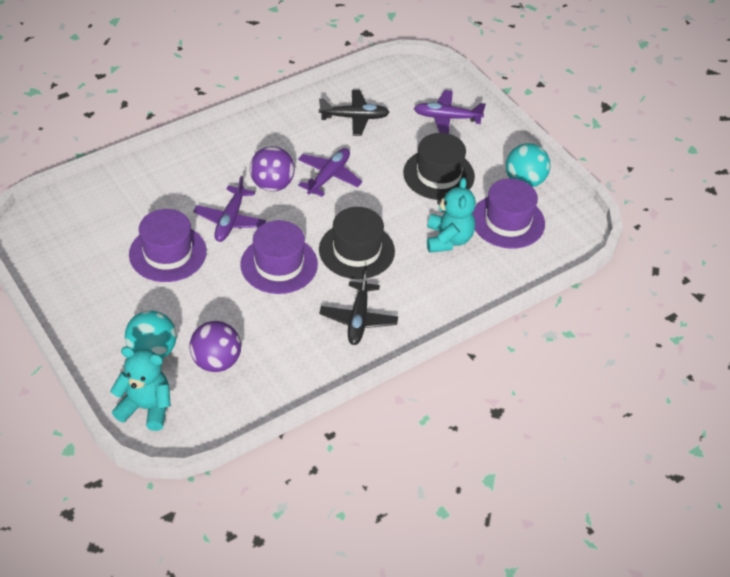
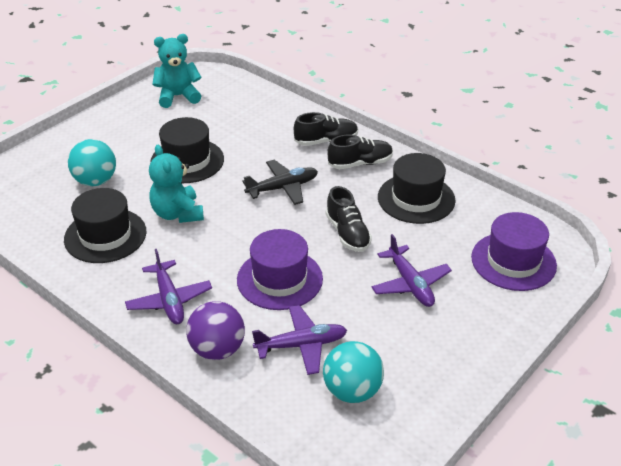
black hat: [319,207,395,279] [403,133,475,200] = 2 -> [64,188,147,263] [150,117,224,183] [378,153,456,224] = 3
black plane: [319,90,390,136] [319,270,398,345] = 2 -> [242,160,318,205] = 1
black shoe: none = 0 -> [294,112,358,146] [326,186,372,252] [327,135,393,169] = 3
purple ball: [189,321,241,372] [250,146,295,192] = 2 -> [186,301,245,360] = 1
purple hat: [129,209,207,282] [240,220,318,294] [473,178,545,249] = 3 -> [237,229,323,310] [471,212,557,291] = 2

